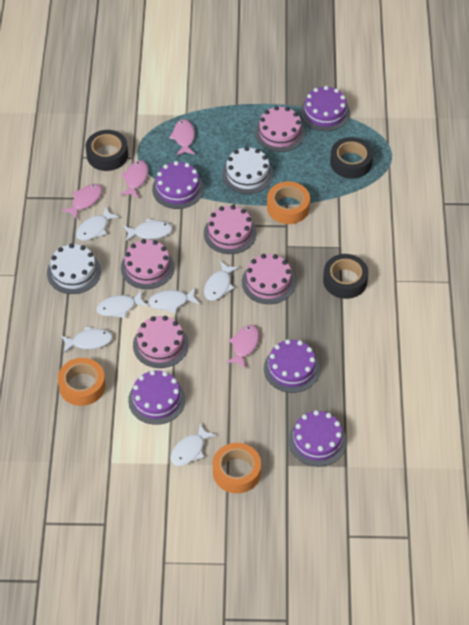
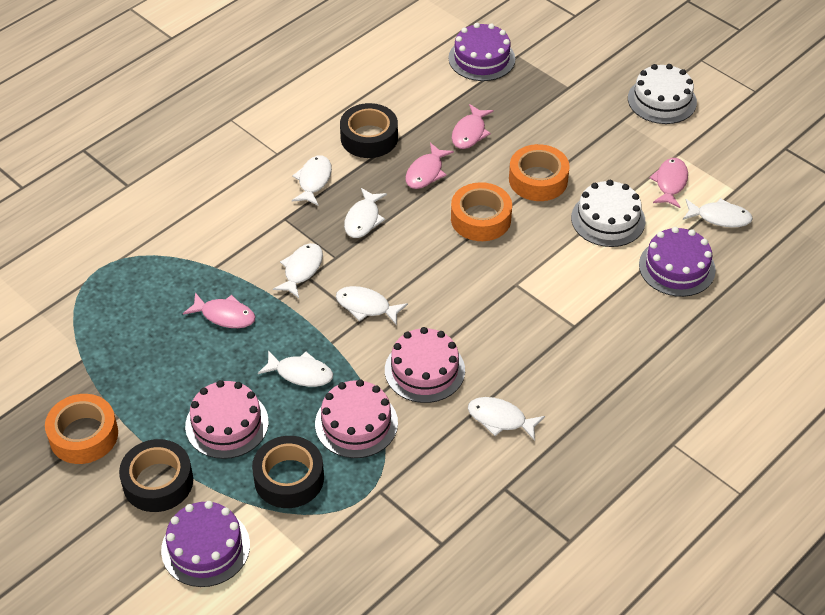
pink cake: [121,239,175,289] [133,316,189,368] [204,205,256,254] [242,254,296,304] [255,106,305,152] = 5 -> [185,380,269,459] [315,379,398,458] [385,327,465,403] = 3
purple cake: [128,370,185,425] [152,161,204,209] [264,339,320,393] [288,410,347,466] [300,86,350,131] = 5 -> [161,501,250,587] [448,23,515,81] [639,227,716,297] = 3

